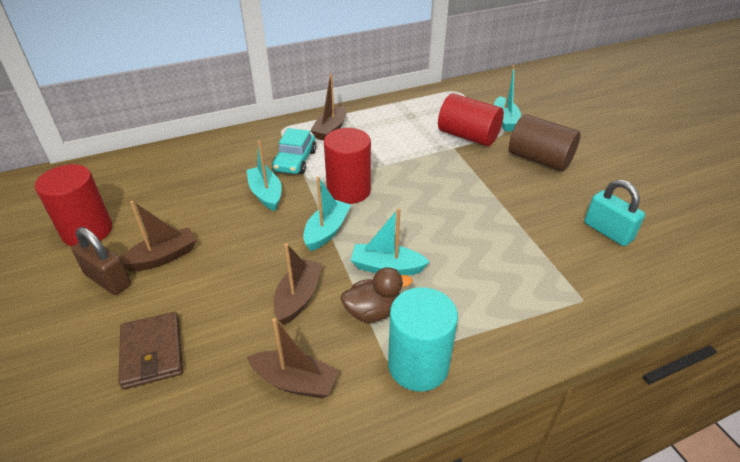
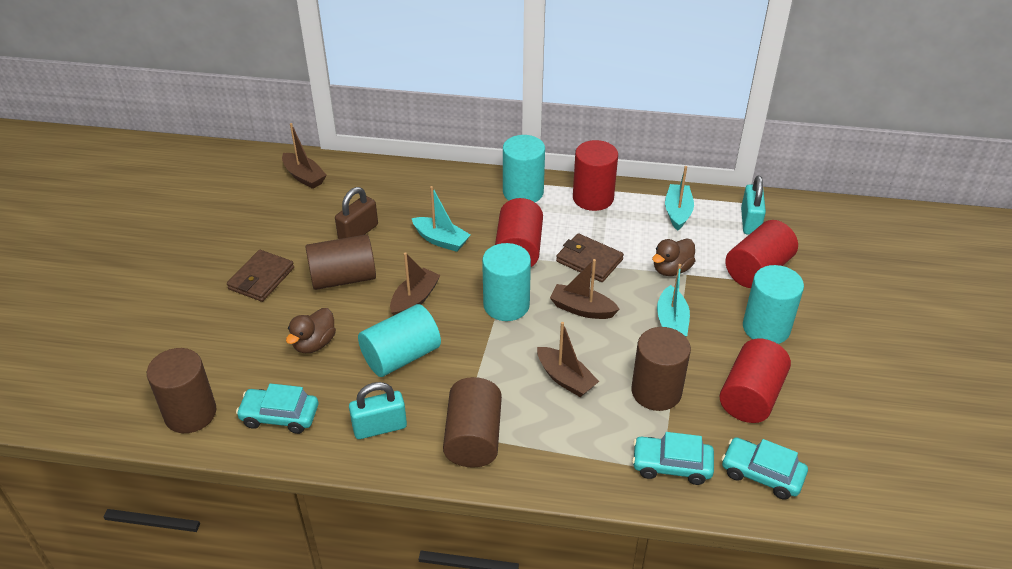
brown cylinder: [509,114,581,171] = 1 -> [147,348,217,433] [305,235,376,290] [443,377,502,467] [632,327,691,411] = 4
brown duck: [341,267,412,322] = 1 -> [286,308,336,353] [652,238,695,276] = 2
brown wallet: [119,312,183,389] = 1 -> [227,250,294,302] [556,233,624,282] = 2
red cylinder: [35,164,112,247] [324,128,371,204] [438,93,504,146] = 3 -> [495,198,543,267] [573,140,618,211] [720,339,791,423] [725,220,798,288] = 4
turquoise boat: [247,141,282,211] [303,177,351,251] [351,208,430,276] [494,65,521,131] = 4 -> [412,186,470,252] [657,264,690,337] [665,166,694,231] = 3
turquoise car: [272,128,316,174] = 1 -> [236,383,318,434] [632,432,714,485] [722,438,808,500] = 3
turquoise cylinder: [388,287,458,392] = 1 -> [358,304,441,377] [482,243,531,321] [503,135,545,202] [743,265,804,344] = 4
turquoise padlock: [584,180,645,246] = 1 -> [349,382,407,439] [741,176,766,235] = 2

